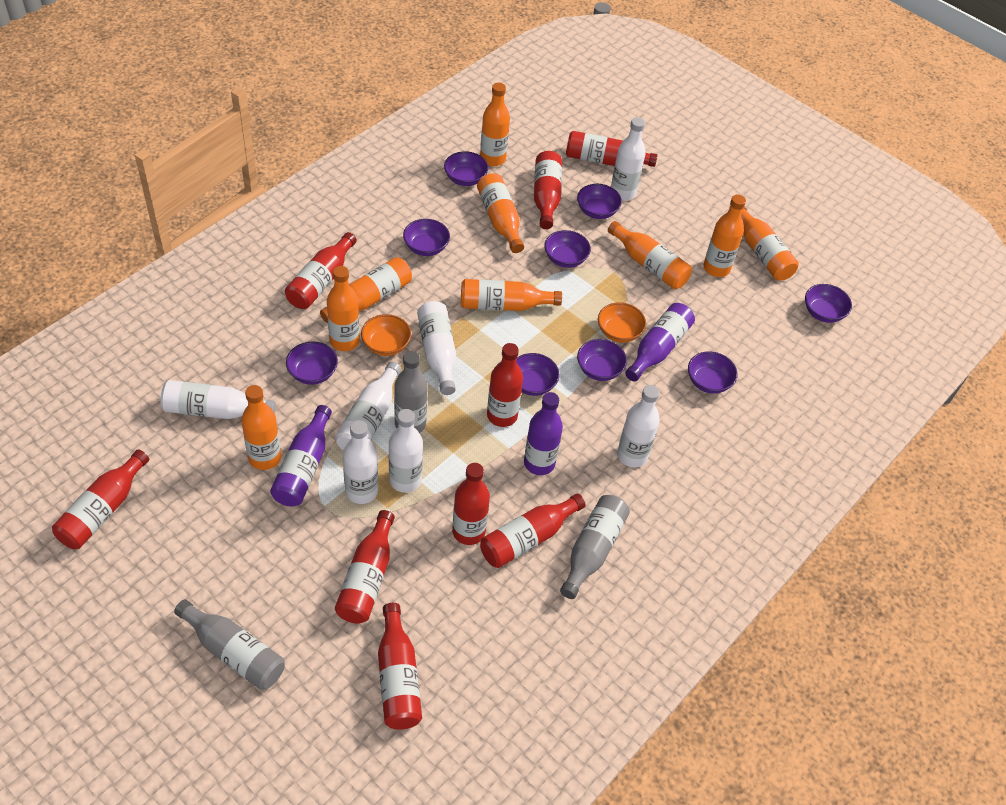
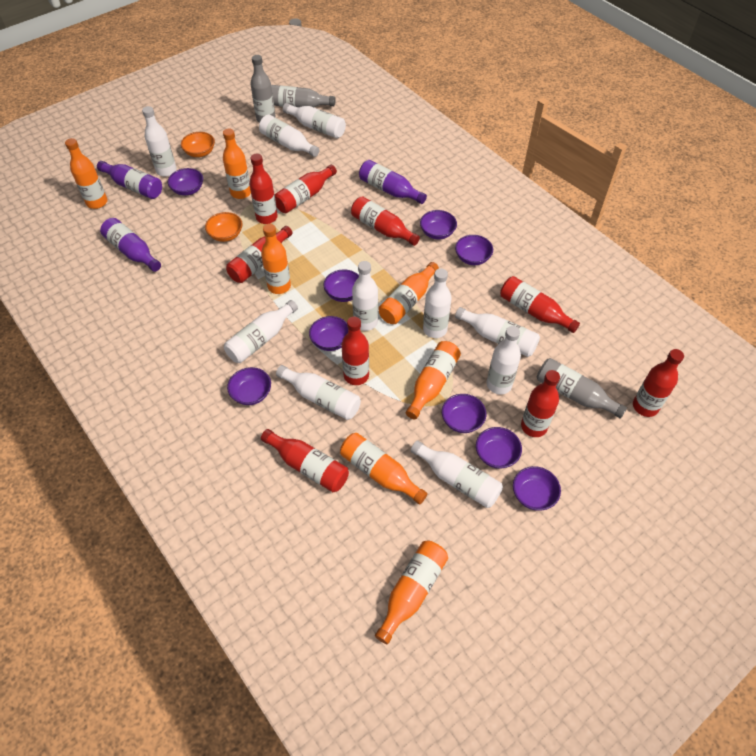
orange bottle: [241,385,281,470] [320,257,412,323] [327,266,360,351] [461,279,562,311] [477,173,524,253] [480,83,510,166] [608,221,692,289] [703,194,746,277] [741,206,799,281] = 9 -> [65,138,107,209] [223,129,251,199] [261,224,291,294] [340,433,428,504] [375,541,448,644] [378,262,439,324] [406,341,461,419] = 7
white bottle: [160,380,276,419] [335,362,402,450] [343,420,378,504] [389,409,423,493] [417,301,456,395] [611,117,646,200] [617,385,660,467] = 7 -> [142,106,177,177] [224,300,298,363] [259,115,319,157] [276,365,361,420] [283,103,346,138] [352,261,378,331] [411,440,503,508] [423,268,452,338] [455,307,540,357] [487,326,521,394] = 10

